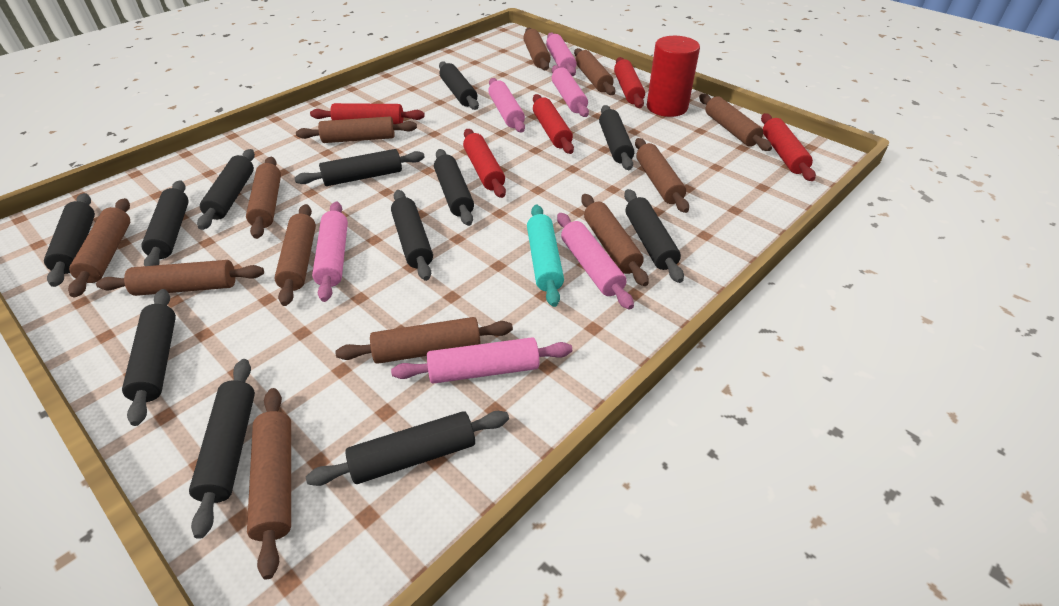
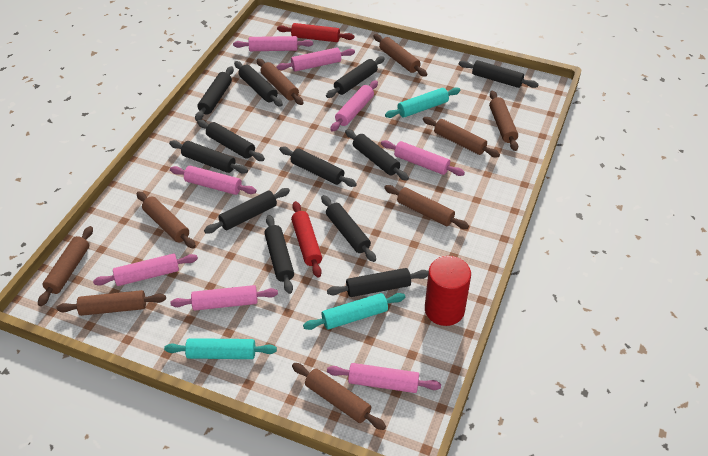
brown rolling pin: [68,198,130,297] [96,260,264,296] [246,157,281,239] [247,388,291,579] [274,204,316,306] [296,116,417,143] [335,317,513,364] [523,28,551,70] [574,48,615,95] [581,194,649,286] [635,138,689,213] [699,94,772,151] = 12 -> [38,226,93,306] [56,290,166,316] [136,191,196,248] [257,59,304,105] [292,363,386,430] [373,34,427,77] [384,185,469,229] [423,117,500,157] [489,91,518,151] = 9
pink rolling pin: [312,201,348,302] [391,337,572,384] [488,78,525,132] [546,32,577,76] [552,65,589,117] [557,213,634,310] = 6 -> [93,253,198,286] [170,165,257,195] [170,285,278,311] [233,36,313,51] [276,48,355,71] [327,363,441,393] [330,80,378,132] [381,140,465,176] = 8
red rolling pin: [310,103,425,124] [463,129,506,198] [533,94,574,154] [614,57,645,108] [761,113,816,181] = 5 -> [277,23,355,42] [291,201,322,278] = 2
turquoise rolling pin: [527,205,564,307] = 1 -> [164,338,277,359] [303,293,405,330] [385,87,461,118] = 3

